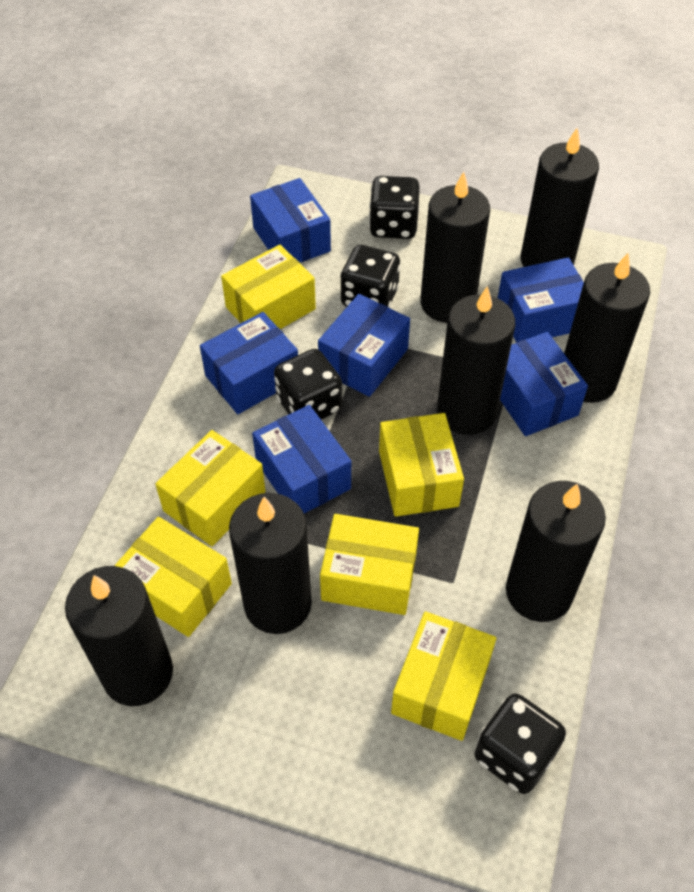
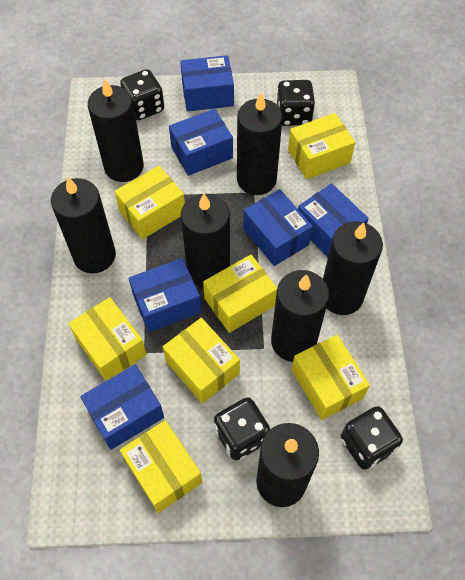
yellow box: [114,517,232,637] [155,430,266,546] [221,245,316,329] [320,514,419,615] [379,413,464,517] [391,611,496,741] = 6 -> [68,297,147,381] [114,166,185,239] [120,420,202,513] [163,318,240,403] [203,255,277,333] [288,113,355,179] [292,335,370,420] = 7

